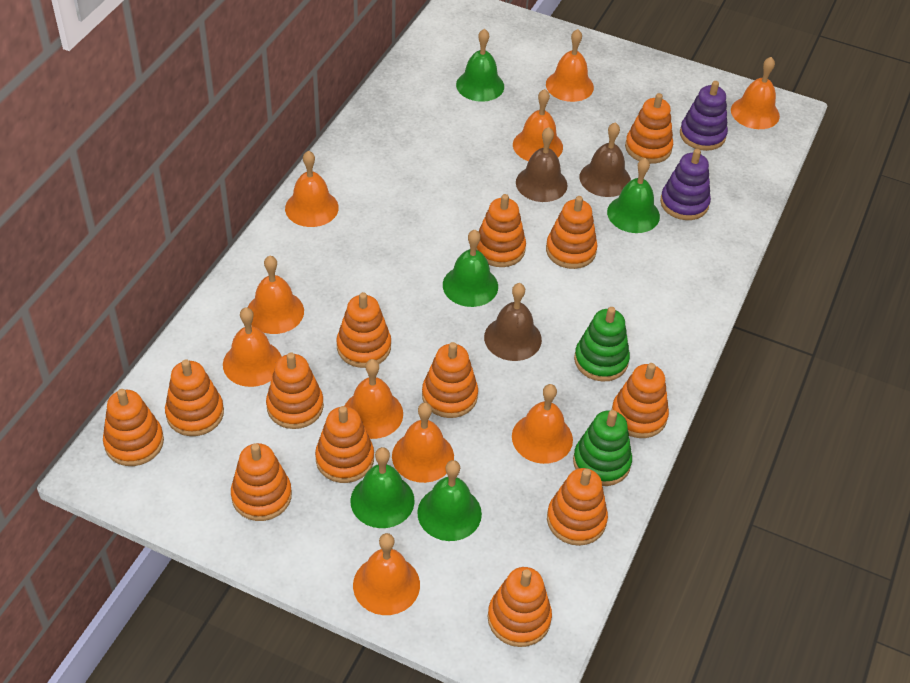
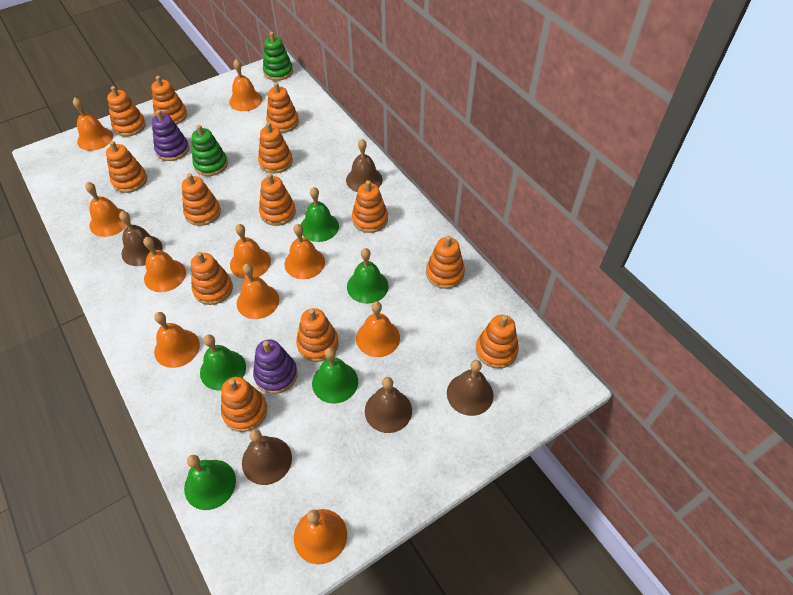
brown bell: [484,283,542,361] [516,127,567,202] [579,122,631,197] = 3 -> [119,211,163,266] [242,429,292,485] [346,139,383,192] [365,377,412,433] [447,360,494,416] = 5

